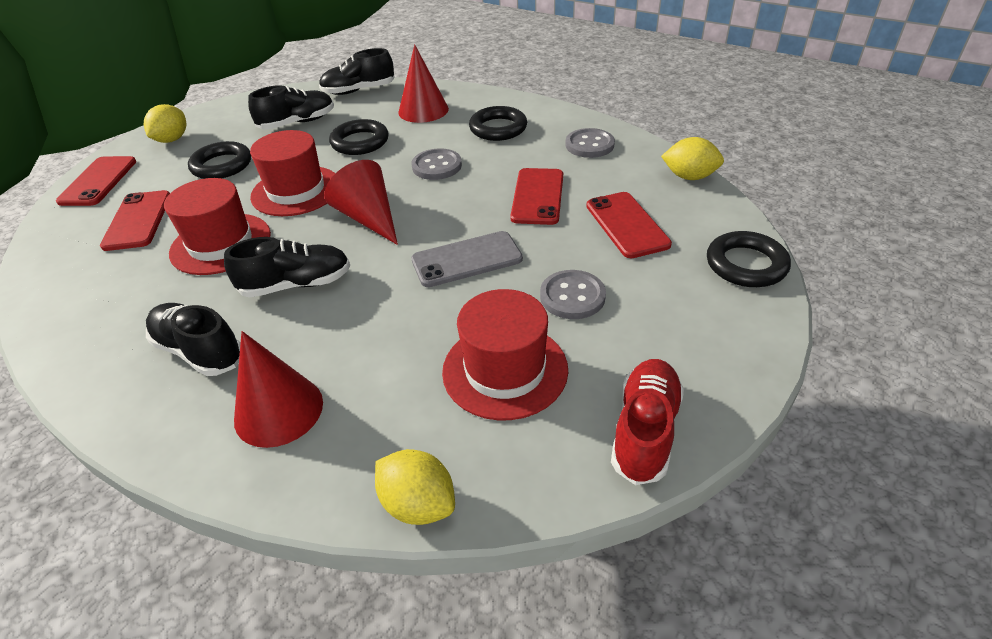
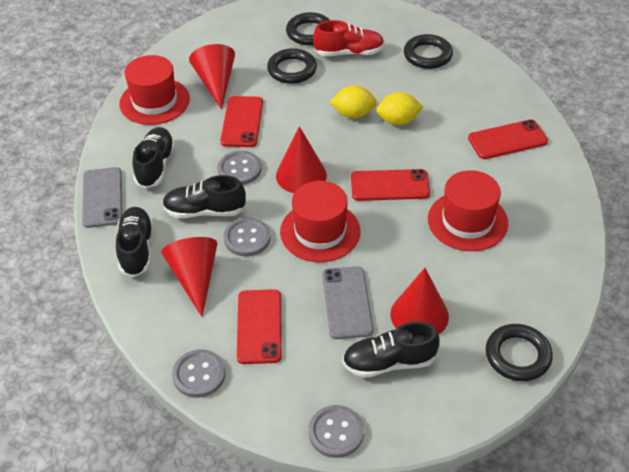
grey button: [412,148,462,180] [540,270,606,319] [565,128,615,158] = 3 -> [172,349,225,398] [218,151,261,185] [224,218,271,257] [308,405,364,458] = 4
grey phone: [411,231,523,287] = 1 -> [82,167,122,228] [322,266,373,339] = 2
red cone: [234,331,323,448] [324,160,398,245] [398,44,449,123] = 3 -> [161,237,217,317] [189,44,235,110] [276,126,327,193] [391,268,449,334] = 4
yellow lemon: [144,104,186,143] [375,449,455,525] [661,137,724,180] = 3 -> [330,86,377,118] [376,92,423,125] = 2

